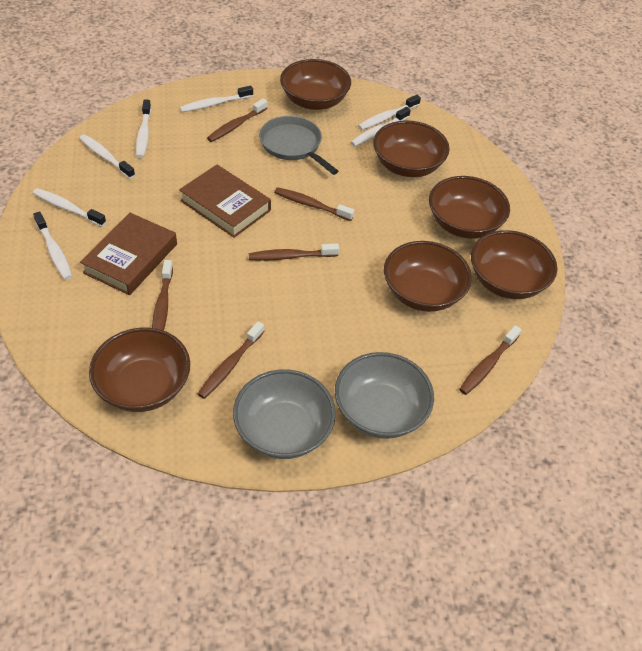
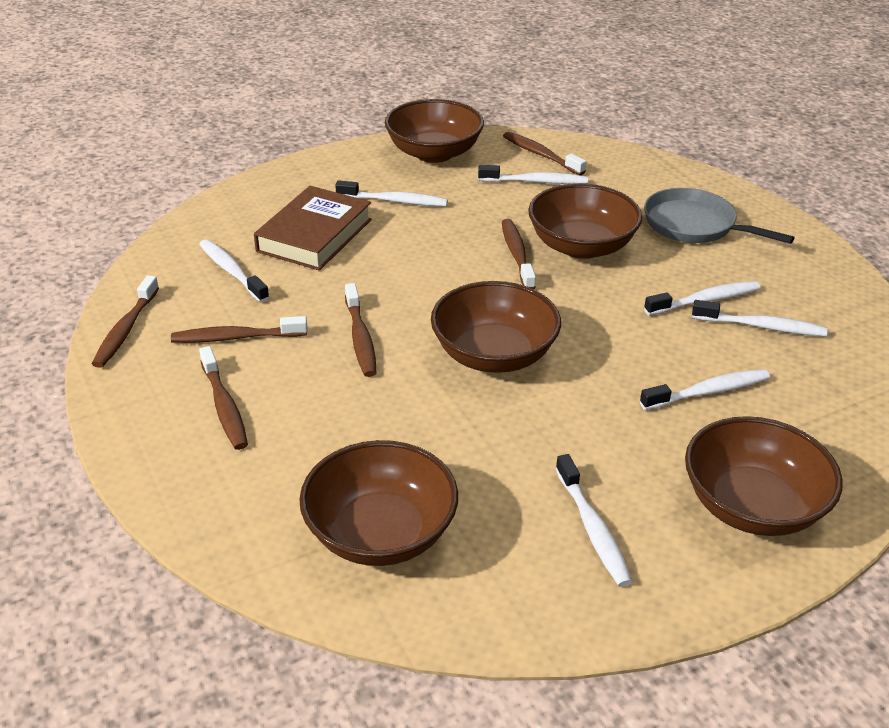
brown book: [80,213,177,295] [179,164,271,238] = 2 -> [254,186,372,271] = 1
brown bowl: [89,328,190,412] [280,59,351,110] [373,120,450,177] [384,241,472,312] [429,176,510,239] [471,230,557,299] = 6 -> [299,440,458,566] [385,99,484,163] [431,281,561,373] [528,183,642,259] [685,416,843,536] = 5
grey bowl: [233,369,336,459] [335,352,434,439] = 2 -> none = 0

